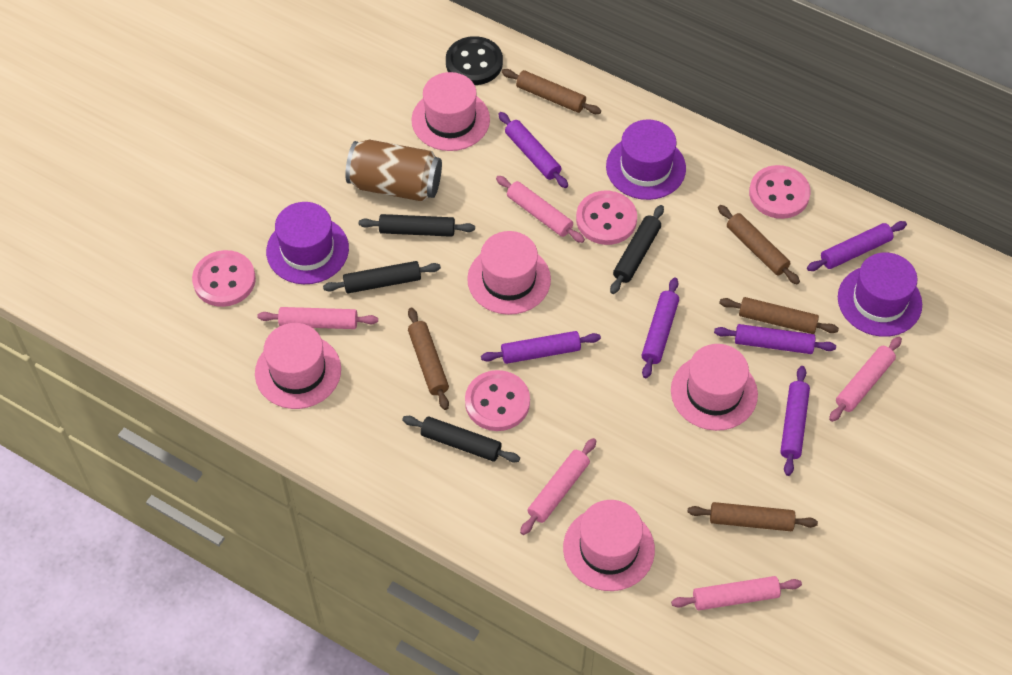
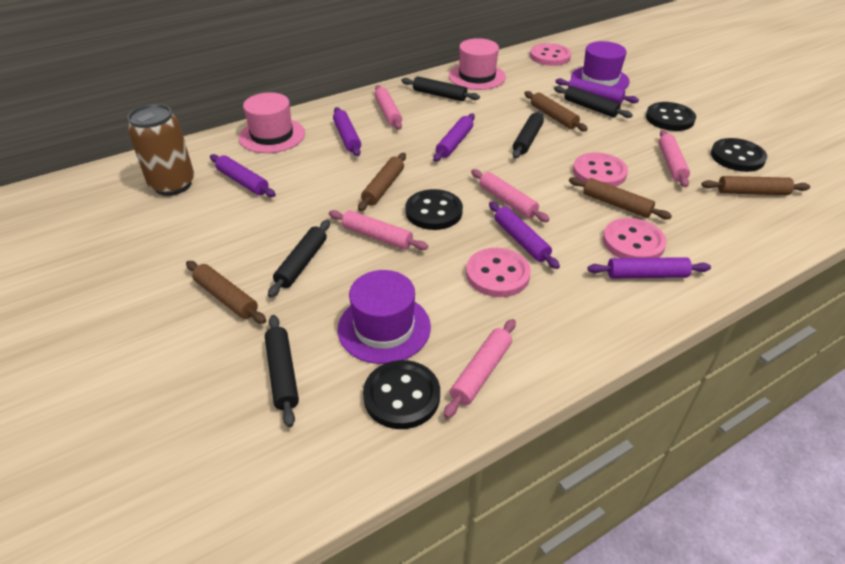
black button: [446,36,503,85] = 1 -> [363,360,440,429] [405,189,463,230] [646,102,696,131] [711,138,767,172] = 4
black rolling pin: [323,261,441,293] [359,214,475,237] [402,416,520,462] [610,205,664,294] = 4 -> [265,315,299,427] [268,220,330,298] [401,76,480,101] [513,110,544,159] [554,86,633,118] = 5
pink hat: [255,323,341,409] [411,72,490,151] [467,231,551,315] [563,500,655,591] [671,344,758,431] = 5 -> [239,92,305,153] [449,38,506,90] = 2
purple hat: [266,202,349,284] [606,119,686,200] [838,253,922,337] = 3 -> [337,270,431,364] [571,41,630,89] = 2

